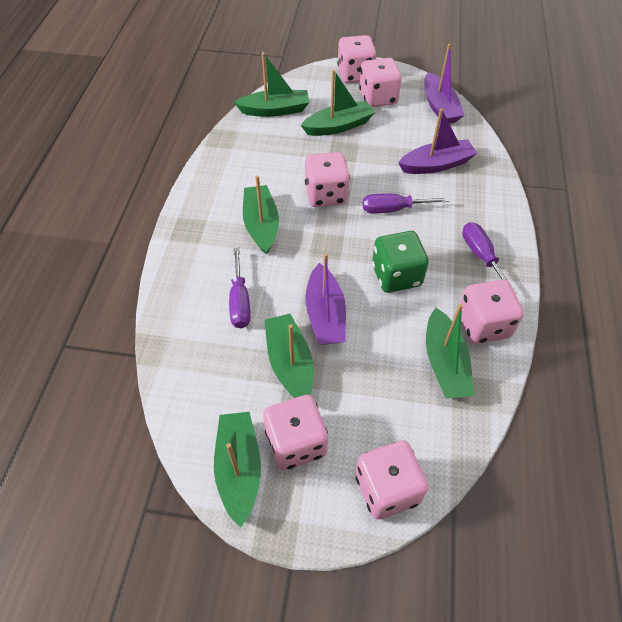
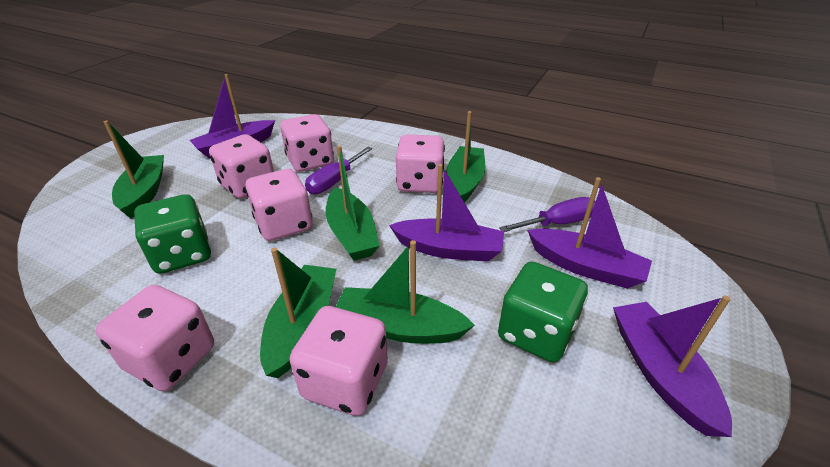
green boat: [214,412,261,528] [234,52,310,117] [243,176,279,255] [264,314,314,398] [301,70,375,136] [426,304,474,398] = 6 -> [104,121,164,219] [260,247,337,378] [326,146,380,261] [336,240,475,344] [446,111,485,203] = 5
green dice: [372,231,429,293] = 1 -> [134,194,211,274] [498,262,588,363] = 2
purple boat: [306,253,346,345] [398,108,477,174] [424,44,465,124] = 3 -> [190,74,275,158] [389,164,504,262] [527,177,652,289] [613,295,732,437] = 4
purple screwdriver: [229,248,251,328] [363,194,449,213] [462,222,517,294] = 3 -> [305,147,373,194] [499,197,596,232] = 2

